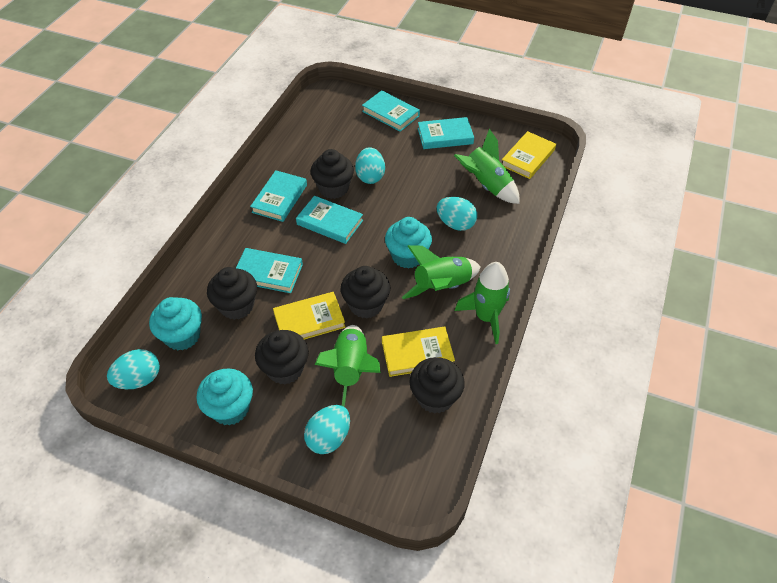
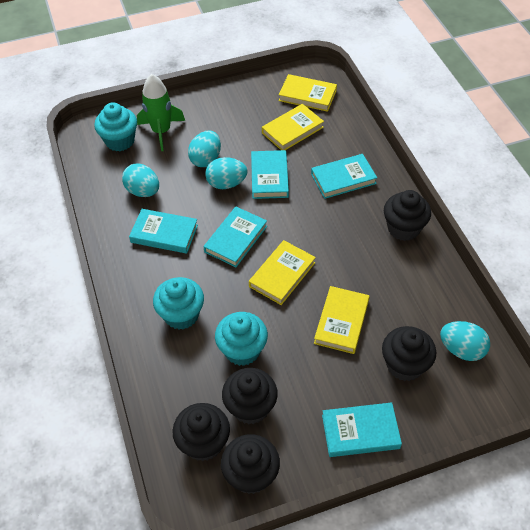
green rocket: [315,325,381,407] [402,245,480,299] [454,128,520,204] [455,262,510,344] = 4 -> [137,74,185,151] = 1
yellow book: [273,292,346,340] [382,327,455,377] [502,131,556,179] = 3 -> [249,240,316,305] [262,104,324,150] [279,74,337,112] [314,286,370,354] = 4

